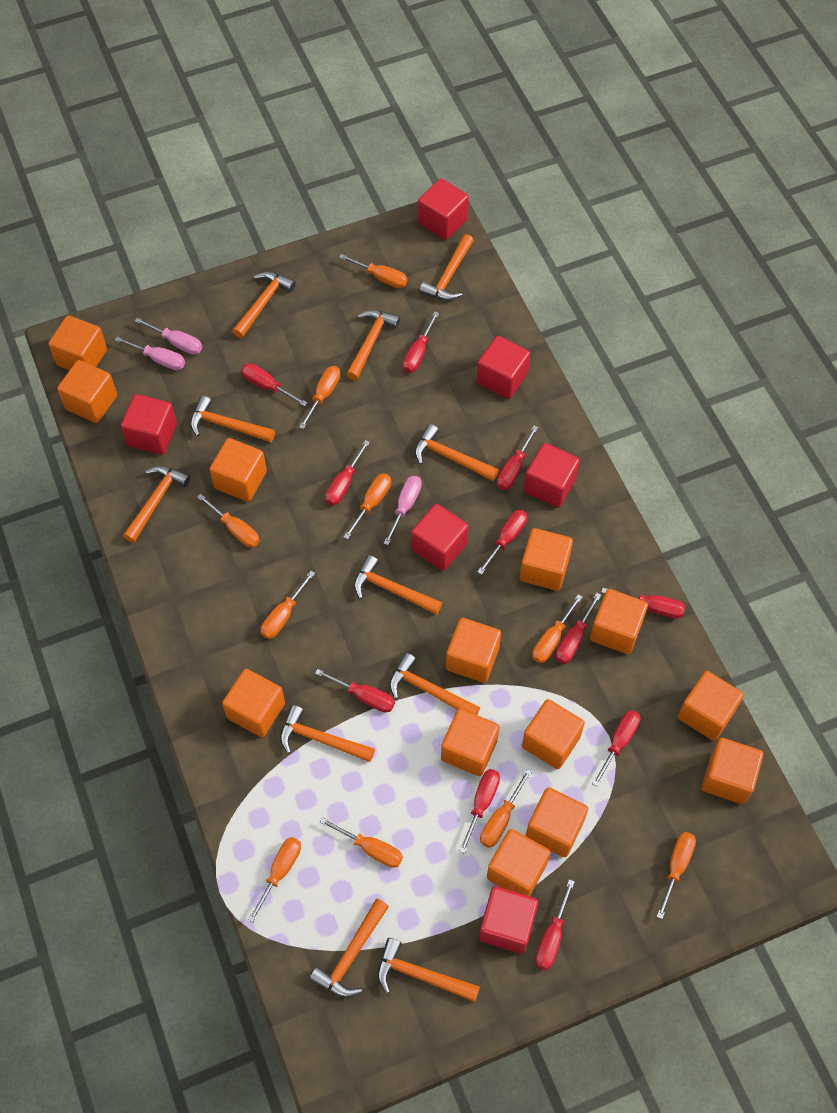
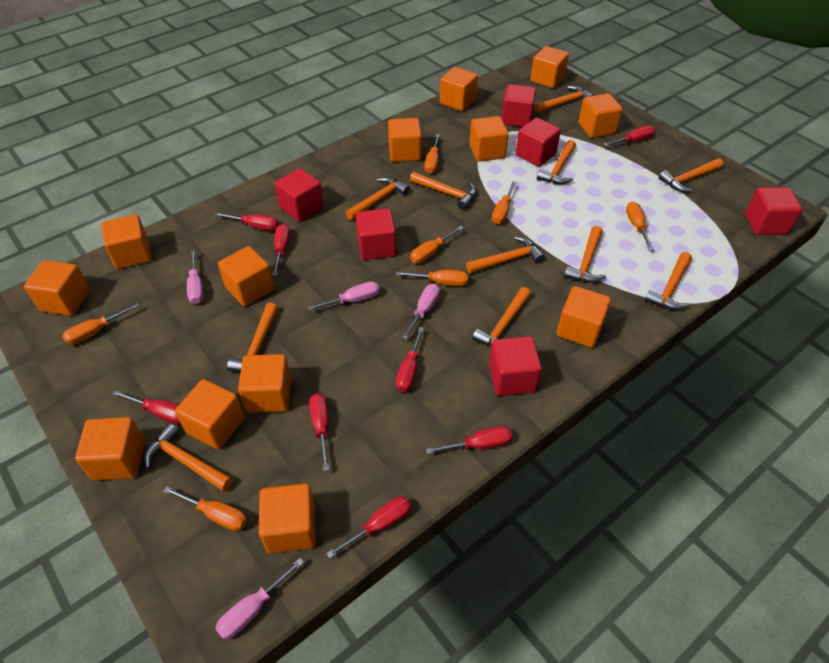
orange screwdriver: [197,494,260,547] [248,837,301,922] [261,571,315,639] [299,366,341,429] [320,817,403,868] [339,254,407,288] [344,473,391,539] [480,769,532,848] [532,594,582,663] [657,832,696,919] = 10 -> [62,303,140,345] [163,486,247,531] [396,270,468,286] [410,226,463,263] [425,134,440,174] [492,181,517,224] [626,202,654,251] = 7
pink screwdriver: [115,337,185,370] [135,318,202,355] [383,476,422,545] = 3 -> [187,250,204,304] [215,558,304,640] [307,281,380,311] [402,284,440,340] = 4
red screwdriver: [241,363,307,406] [315,669,395,713] [325,440,370,506] [403,311,439,373] [459,769,500,853] [477,510,528,575] [497,425,538,490] [535,879,575,970] [556,593,601,664] [592,710,640,787] [601,588,685,619] = 11 -> [112,390,181,424] [214,213,279,231] [272,224,290,276] [309,393,329,471] [326,496,411,559] [395,327,424,392] [426,426,513,454] [604,126,655,146] = 8

